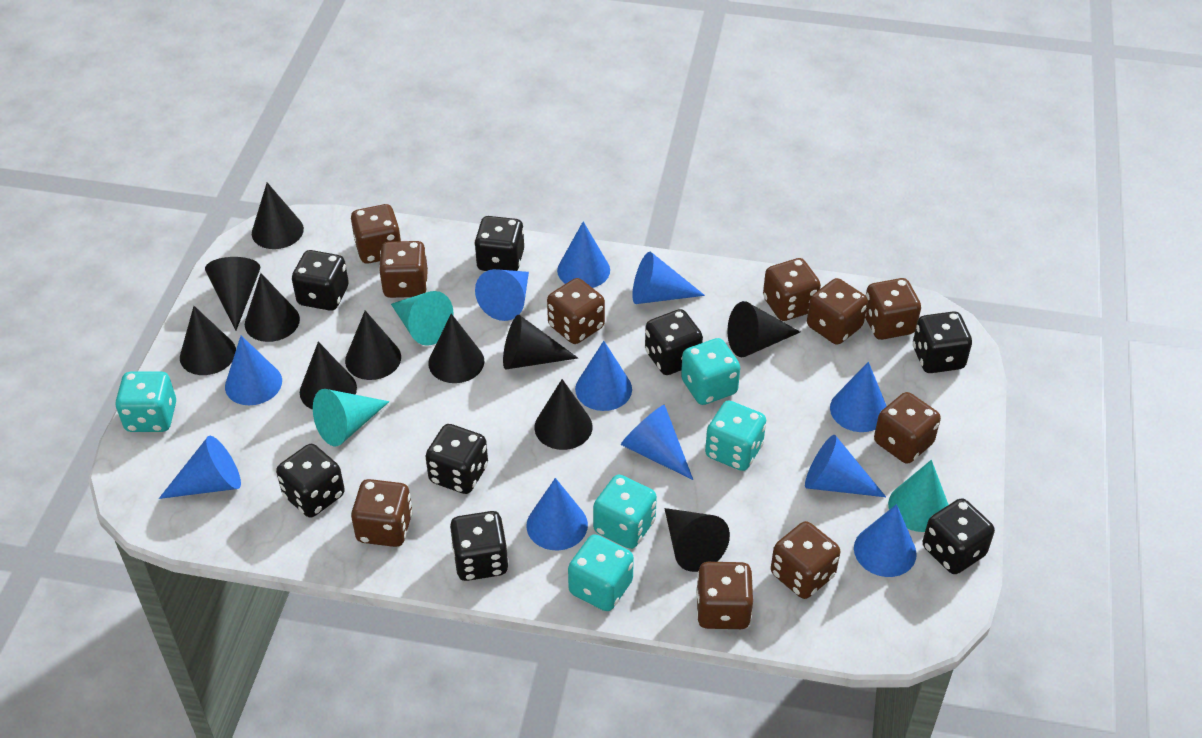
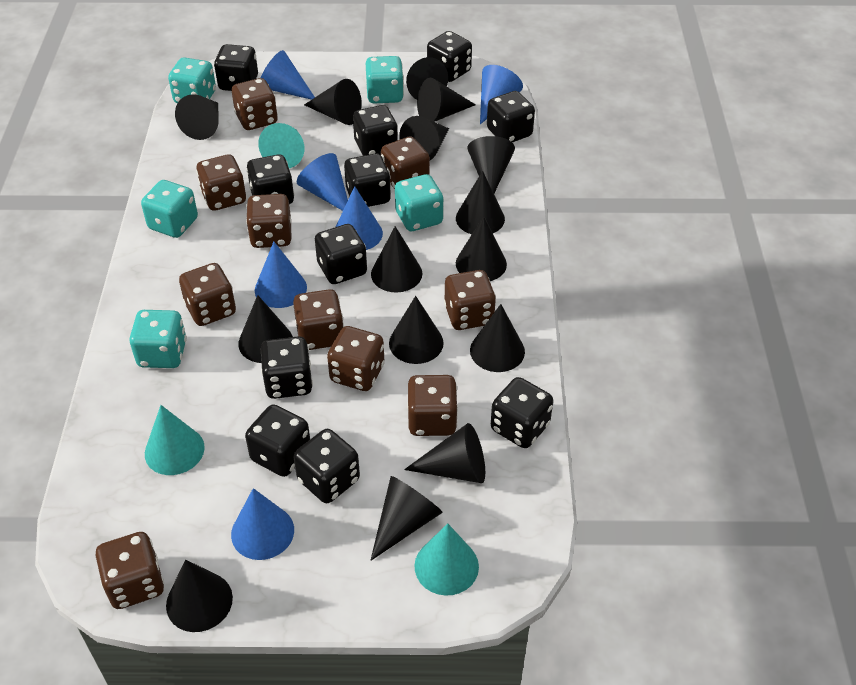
black cone: [180,306,236,375] [205,257,260,330] [245,273,300,342] [252,183,304,249] [300,342,357,410] [345,311,401,380] [428,314,485,383] [503,315,578,370] [534,379,592,450] [664,508,730,572] [727,301,800,357] = 11 -> [166,560,233,632] [175,94,219,140] [238,295,293,363] [304,79,362,125] [370,476,443,561] [371,226,423,292] [389,296,444,364] [399,116,449,160] [404,423,485,483] [406,57,448,100] [417,78,476,122] [456,171,505,234] [456,216,507,281] [467,136,515,193] [470,304,525,372] = 15
black dice: [276,444,345,518] [292,250,349,311] [425,424,488,494] [450,511,509,581] [474,216,524,271] [645,309,703,375] [913,311,972,373] [923,498,995,574] = 8 -> [214,44,258,91] [245,404,310,477] [246,154,294,204] [261,336,313,399] [294,429,360,503] [315,224,367,284] [344,153,391,207] [353,105,398,156] [427,31,472,82] [487,91,535,142] [491,377,553,448] = 11
blue cone: [159,436,241,499] [225,336,282,405] [475,269,529,321] [526,478,588,550] [557,222,610,288] [575,341,632,411] [621,405,693,480] [632,252,705,304] [805,435,886,497] [830,362,887,432] [854,504,917,577] = 11 -> [231,488,294,560] [255,242,307,308] [261,50,315,100] [297,153,348,211] [336,186,383,250] [480,65,523,124] = 6

